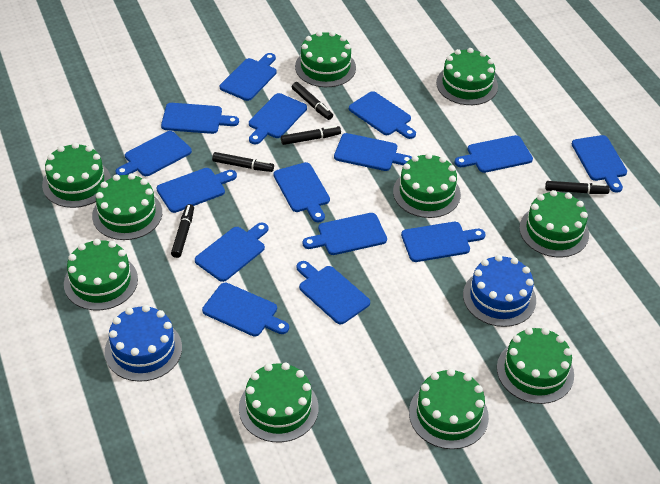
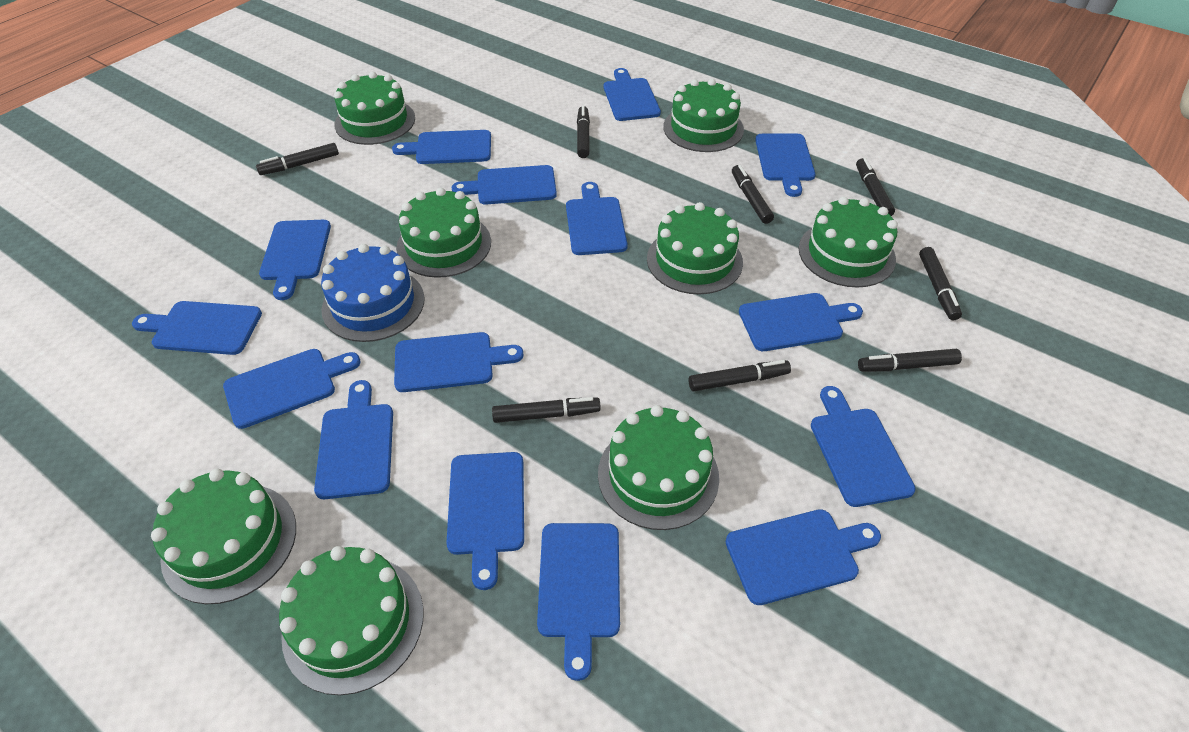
black marker: [171,204,194,258] [212,152,274,172] [281,126,341,145] [292,82,333,120] [545,181,610,194] = 5 -> [256,143,339,175] [492,397,601,423] [577,106,590,158] [689,360,791,391] [732,165,774,224] [856,158,895,216] [858,349,962,372] [919,247,962,320] = 8
blue cake: [105,305,182,382] [463,255,536,327] = 2 -> [321,244,425,342] = 1
green cake: [42,143,111,208] [64,239,138,310] [92,173,162,240] [239,362,319,442] [295,31,356,87] [393,153,461,218] [409,369,489,449] [436,48,498,105] [497,327,574,404] [519,190,589,257] = 10 -> [151,469,296,604] [279,546,424,695] [334,72,415,145] [396,188,491,278] [598,405,719,530] [647,202,743,294] [663,79,744,152] [799,197,898,288] = 8

